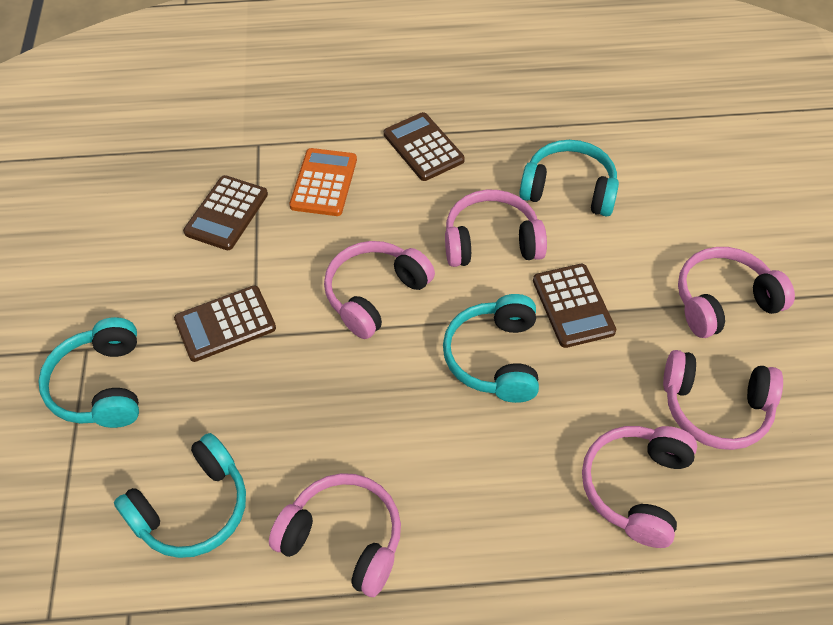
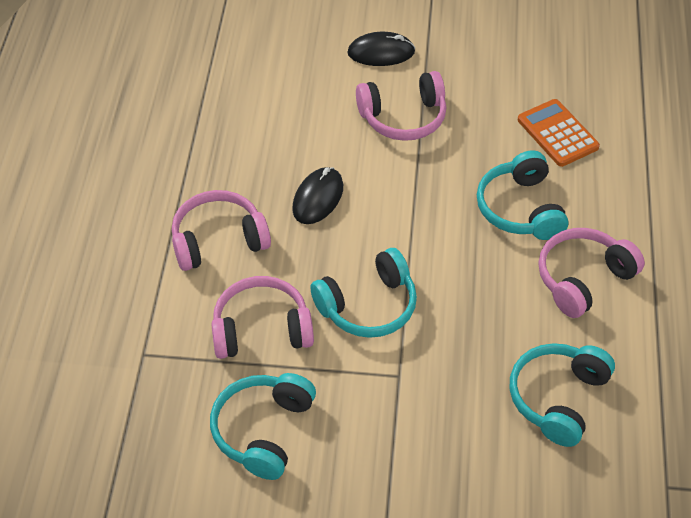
black mouse: none = 0 -> [292,167,343,224] [347,32,415,66] = 2
brown calculator: [174,286,276,362] [183,175,268,250] [384,112,465,181] [533,264,616,348] = 4 -> none = 0
pink headphones: [269,473,401,597] [324,241,435,339] [445,190,547,267] [582,426,697,548] [663,350,783,450] [678,247,795,338] = 6 -> [172,190,271,271] [211,276,314,359] [356,71,446,141] [538,228,645,318] = 4

